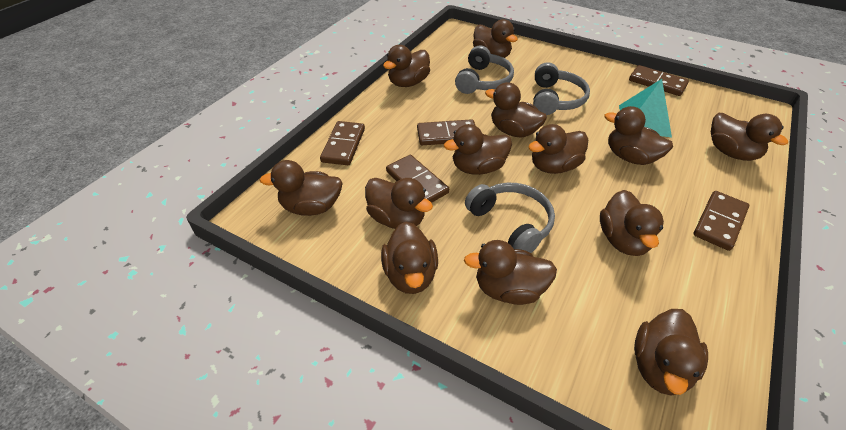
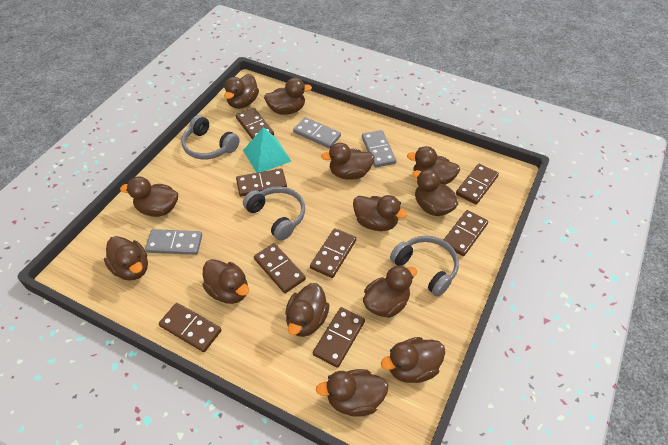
brown domino: [320,121,365,165] [386,155,449,203] [417,119,475,145] [629,65,689,96] [693,191,749,251] = 5 -> [159,303,221,352] [236,108,274,139] [236,168,287,196] [254,243,306,293] [310,228,356,278] [313,307,365,368] [444,210,488,256] [456,164,499,204] = 8
grey domino: none = 0 -> [145,229,202,255] [293,117,341,148] [362,130,396,168] = 3

